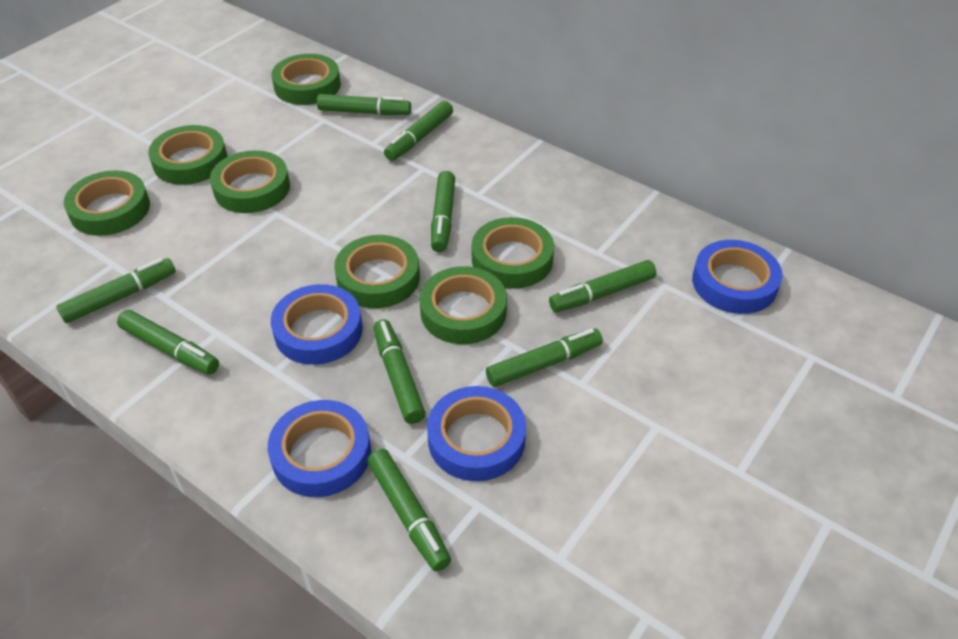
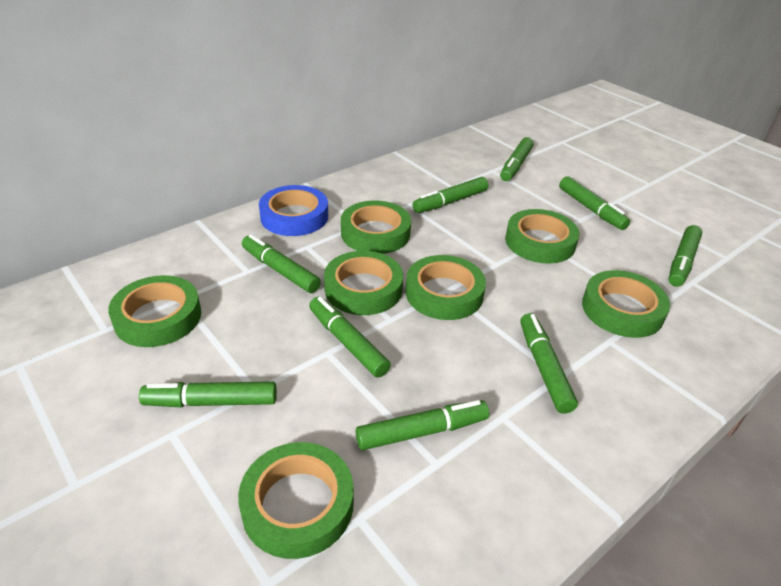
blue tape: [268,400,371,497] [271,284,363,365] [427,386,526,481] [692,240,782,314] = 4 -> [259,185,328,236] = 1

